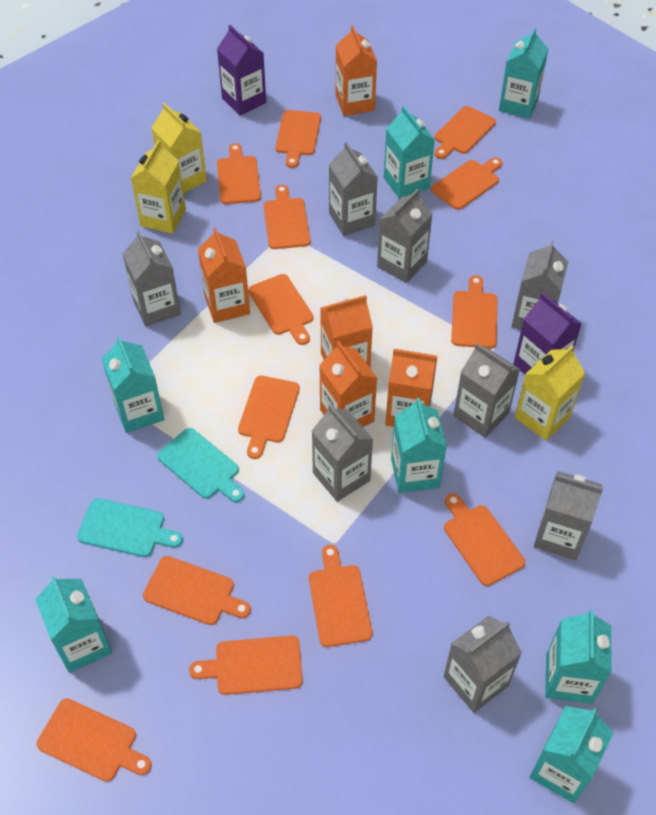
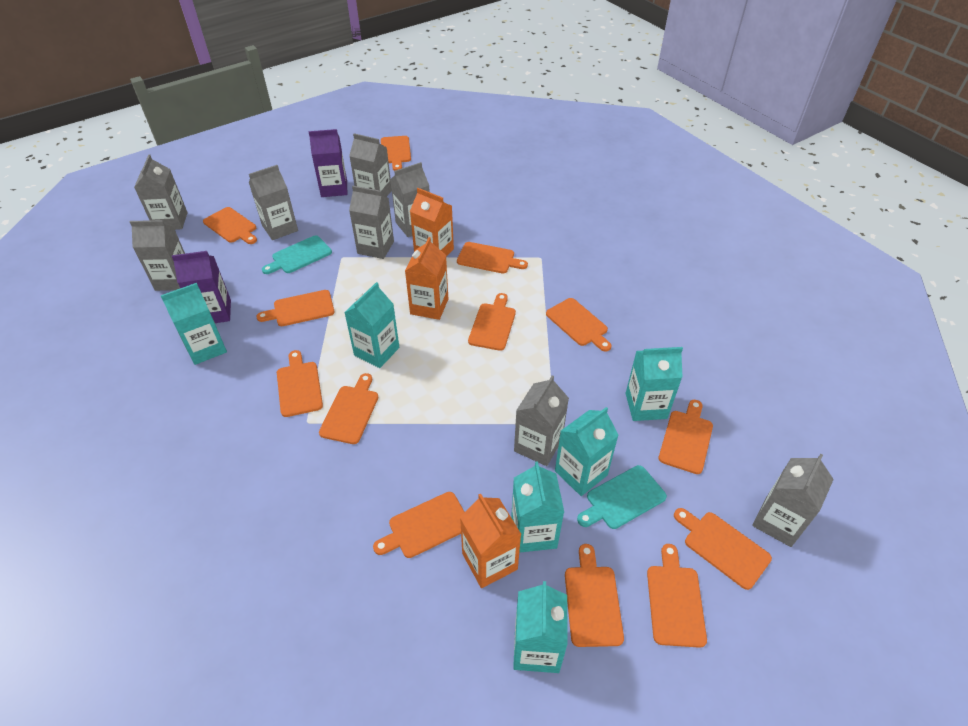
orange carton: [198,228,250,323] [319,341,377,427] [320,295,373,367] [336,25,377,116] [385,349,437,427] = 5 -> [405,237,448,320] [410,188,454,256] [460,493,521,588] = 3
turquoise carton: [35,575,112,673] [102,336,164,433] [384,106,435,199] [391,398,447,493] [499,28,548,119] [529,706,614,803] [545,610,612,704] = 7 -> [160,283,227,365] [344,282,399,368] [511,461,564,553] [513,581,568,673] [555,407,619,496] [626,347,683,421] = 6
yellow carton: [131,140,186,234] [151,103,207,193] [515,345,585,441] = 3 -> none = 0

